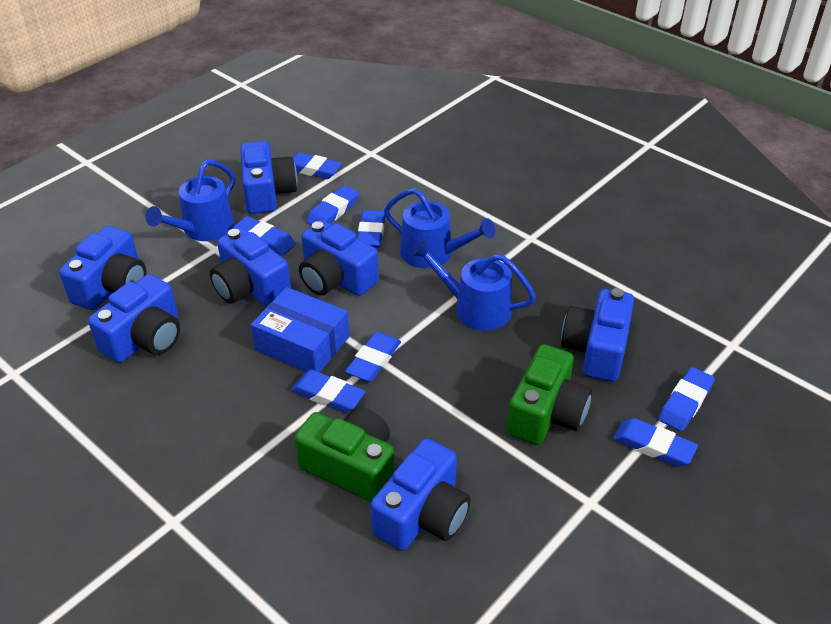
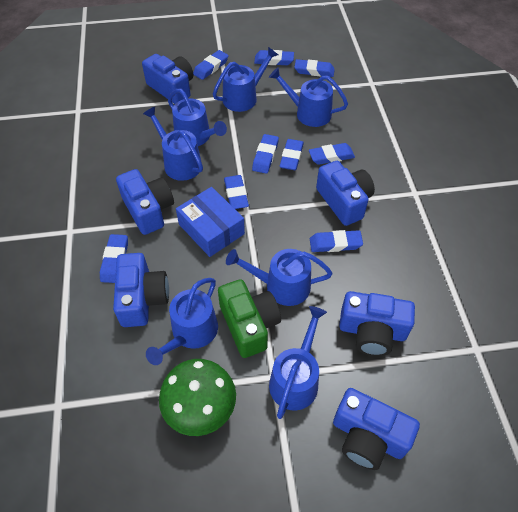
blue camera: [59,226,146,310] [88,274,180,363] [210,228,291,307] [240,141,297,214] [299,220,379,296] [370,438,471,551] [561,288,634,382] = 7 -> [113,253,169,327] [116,169,174,235] [142,54,193,104] [316,161,375,226] [333,388,420,470] [339,291,415,356] = 6
blue eraser: [234,216,296,256] [291,370,366,413] [293,152,342,179] [306,185,359,225] [345,332,401,382] [358,210,385,248] [613,418,698,467] [658,367,715,431] = 8 -> [100,234,128,283] [193,50,229,80] [224,175,249,209] [252,134,279,174] [254,50,294,65] [280,139,304,170] [294,59,335,77] [309,143,355,165] [310,230,363,252] = 9
blue watering can: [145,160,235,241] [384,188,495,268] [411,240,536,331] = 3 -> [143,107,203,181] [146,278,218,365] [168,89,227,146] [213,47,278,112] [226,249,332,306] [269,67,348,127] [269,306,327,419] = 7
green camera: [294,407,395,502] [507,344,592,445] = 2 -> [218,279,281,358] = 1
green mushroom: none = 0 -> [159,359,236,436] = 1

